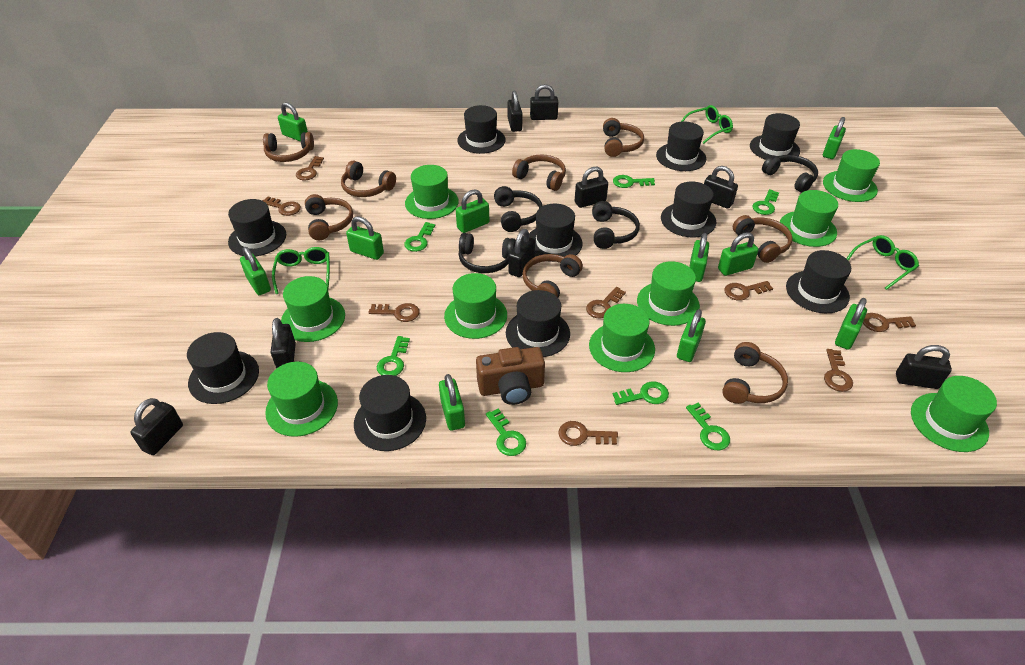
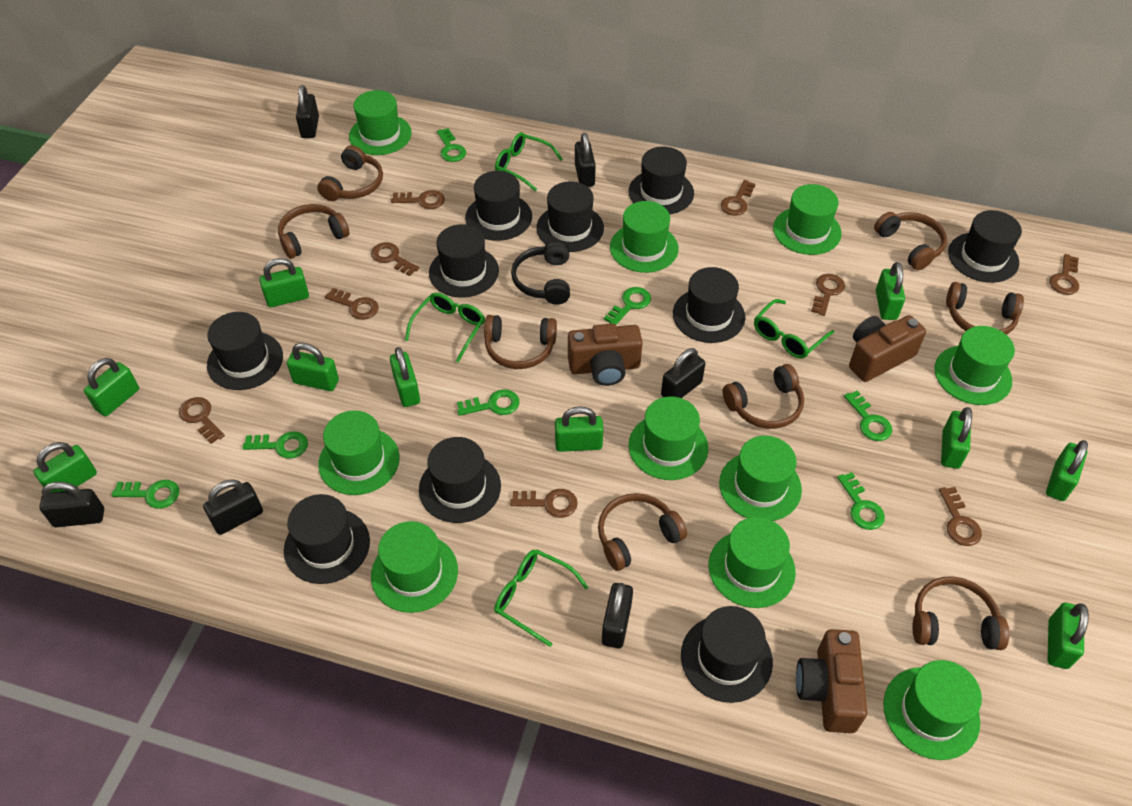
black headphones: [458,233,516,273] [494,186,542,232] [592,201,640,249] [762,155,818,193] = 4 -> [511,240,570,305] = 1
black padlock: [130,398,183,455] [271,318,296,369] [507,91,522,132] [508,229,535,277] [530,84,558,120] [575,167,608,208] [704,166,738,209] [896,345,952,389] = 8 -> [39,482,104,527] [203,479,263,535] [296,85,319,138] [575,133,596,187] [602,583,633,649] [661,348,705,398] = 6
brown camera: [476,347,545,405] = 1 -> [568,324,643,386] [796,629,867,733] [849,315,926,382] = 3
brown key: [262,196,301,216] [296,156,324,180] [368,303,420,322] [558,421,618,446] [586,287,626,319] [725,281,773,301] [824,349,853,392] [863,313,916,332] = 8 -> [179,397,225,444] [325,288,378,320] [371,242,419,276] [391,190,445,209] [510,489,578,518] [721,180,756,216] [811,274,845,316] [939,487,982,546] [1050,254,1079,295] = 9
green glasses: [272,247,330,294] [681,105,733,144] [846,235,919,290] = 3 -> [405,293,485,363] [494,549,589,647] [495,132,563,192] [754,299,834,359] = 4
green hat: [265,362,338,437] [281,276,345,342] [405,165,459,219] [444,273,507,339] [589,304,655,372] [637,261,700,326] [780,190,838,247] [823,149,880,202] [911,376,997,452] = 9 -> [318,411,399,495] [349,90,412,155] [371,521,458,613] [610,201,679,273] [629,396,708,480] [709,517,796,608] [719,436,802,521] [773,184,842,255] [883,660,982,760] [934,326,1015,405] = 10

